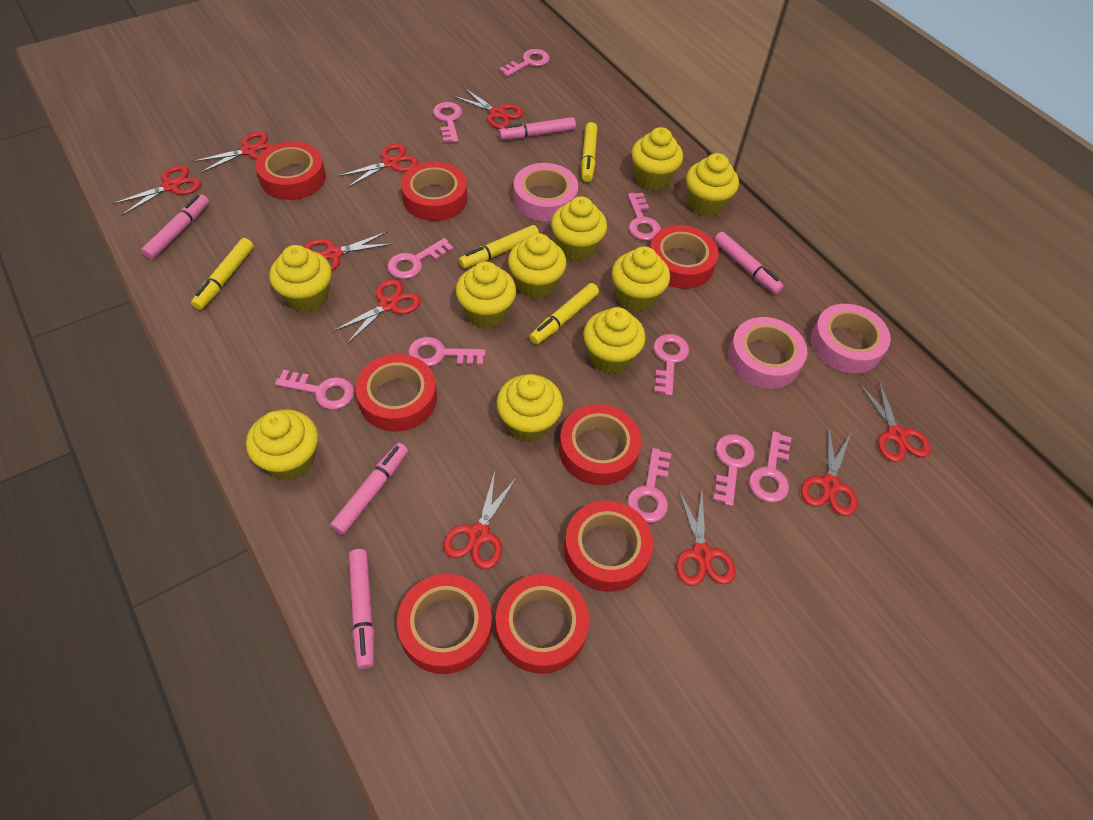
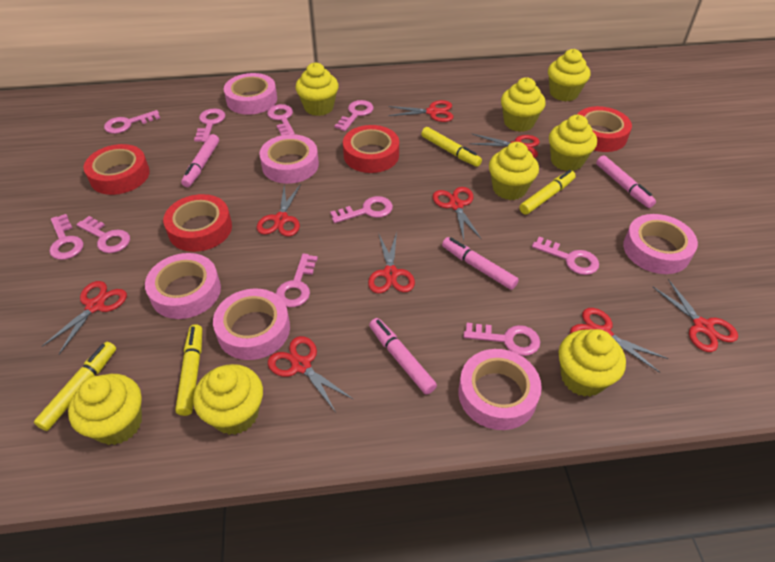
pink marker: [141,194,209,260] [330,443,408,535] [349,549,374,669] [499,117,576,140] [714,232,784,294] = 5 -> [181,134,219,187] [369,318,437,395] [442,237,519,290] [596,155,656,208] = 4
pink tape: [513,163,578,222] [728,317,807,389] [811,304,891,373] = 3 -> [145,253,221,319] [213,289,290,360] [224,73,277,115] [259,134,319,184] [458,349,542,430] [623,214,698,274] = 6
red scissors: [112,165,201,215] [193,132,273,173] [304,231,393,271] [333,279,421,344] [338,143,418,188] [443,471,517,569] [453,88,524,129] [676,488,735,586] [801,426,857,516] [859,379,931,462] = 10 -> [42,281,127,354] [257,184,301,236] [268,336,353,412] [368,232,415,293] [388,100,453,122] [433,187,482,240] [469,134,540,158] [570,308,668,373] [653,279,738,352] = 9
red tape: [256,142,326,200] [355,354,437,431] [397,574,492,674] [401,162,467,221] [496,574,589,674] [559,404,641,485] [564,501,653,592] [650,225,719,289] = 8 -> [84,144,150,195] [163,194,232,252] [343,125,399,173] [577,106,632,152] = 4
yellow cupcake: [246,409,318,480] [269,245,332,312] [456,261,516,328] [496,374,563,442] [508,233,567,299] [551,196,607,261] [583,307,646,374] [612,246,670,312] [631,127,683,190] [686,153,739,217] = 10 -> [68,374,142,445] [193,364,263,435] [295,63,339,116] [489,142,539,200] [501,77,546,132] [548,49,590,101] [549,115,597,171] [558,329,626,397] = 8

